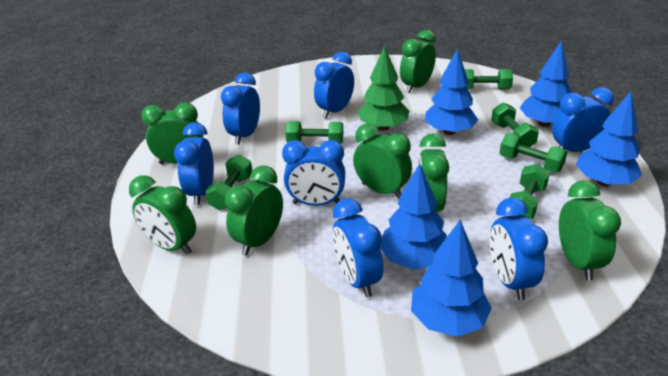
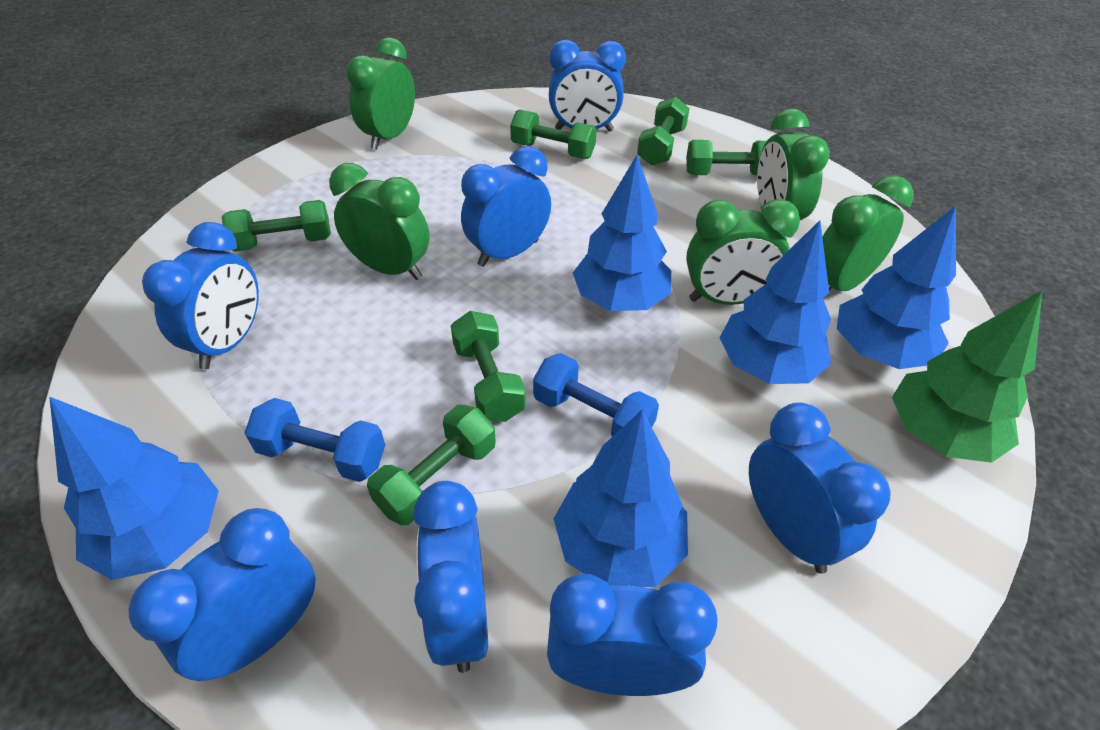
blue dumbbell: none = 0 -> [244,398,385,482] [533,353,659,437] = 2
green clock: [129,175,196,255] [141,103,203,164] [225,165,283,256] [353,123,412,199] [400,30,436,93] [418,133,449,212] [559,180,621,280] = 7 -> [329,163,430,280] [346,37,415,150] [686,199,800,305] [757,109,830,220] [822,175,913,291] = 5

